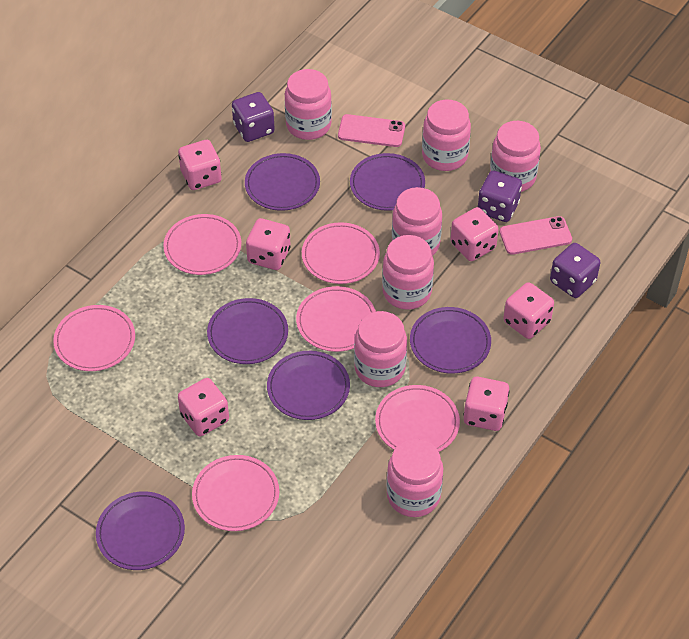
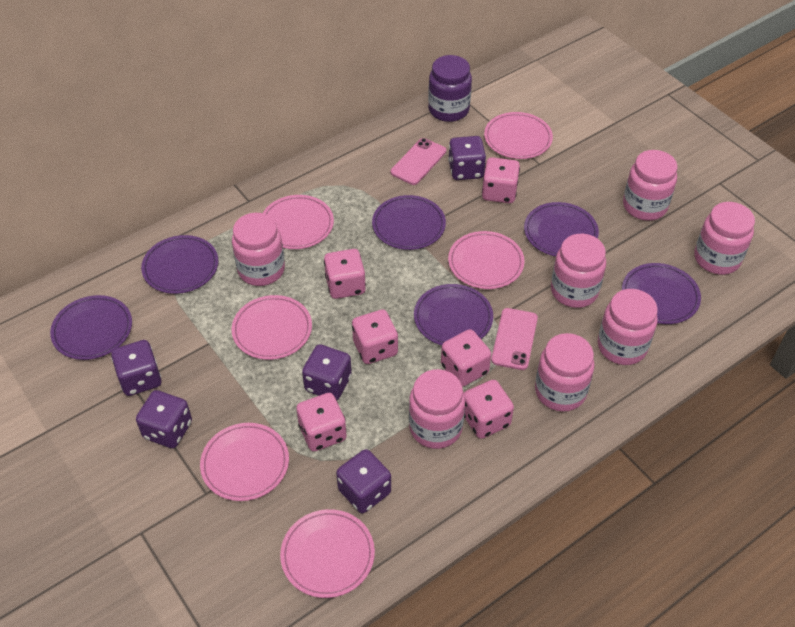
purple dice: [232,92,275,142] [478,170,522,222] [550,243,600,298] = 3 -> [111,340,161,396] [136,390,192,448] [302,344,352,400] [336,449,391,513] [448,136,486,180] = 5
purple jar: none = 0 -> [428,55,472,122] = 1

